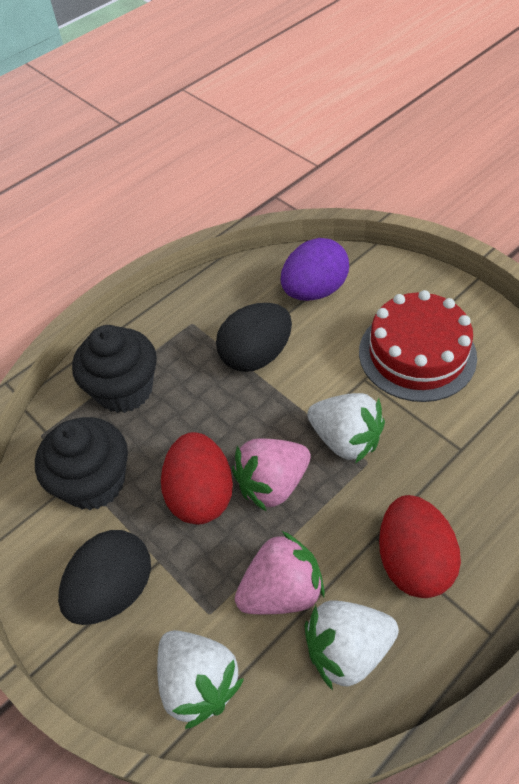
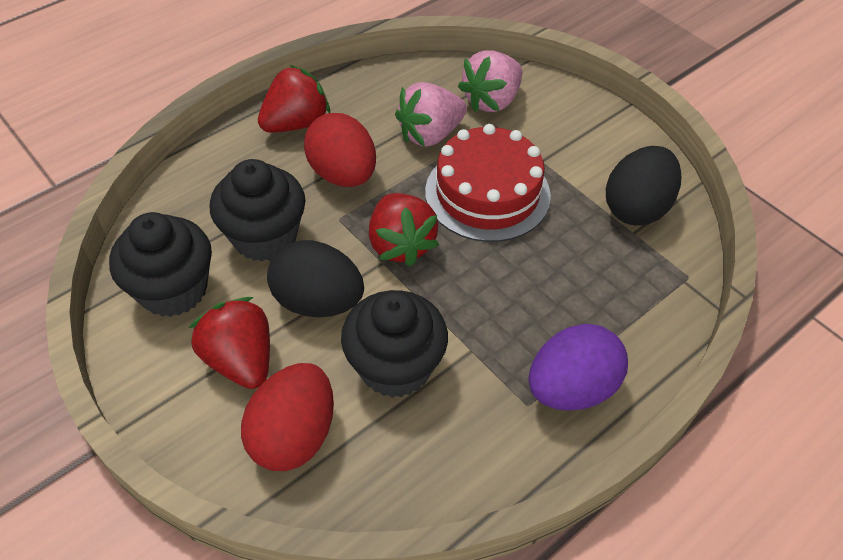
black cupcake: [35,417,128,510] [72,325,157,413] = 2 -> [109,212,212,317] [209,159,306,262] [341,290,448,398] = 3
red strawberry: none = 0 -> [189,297,270,389] [258,65,330,133] [369,193,439,266] = 3
white strawberry: [157,630,244,729] [304,601,399,690] [307,393,385,463] = 3 -> none = 0

